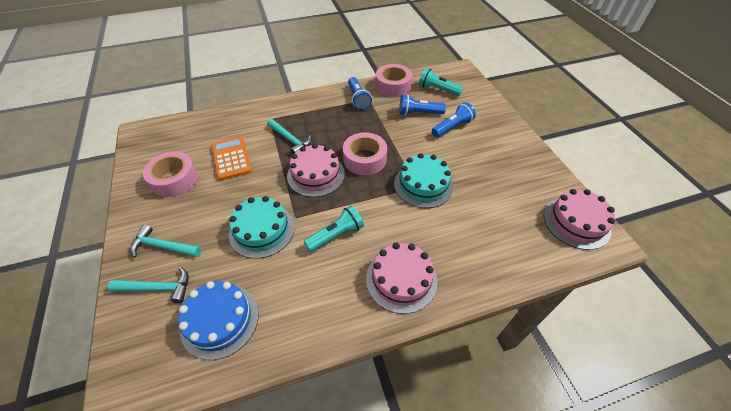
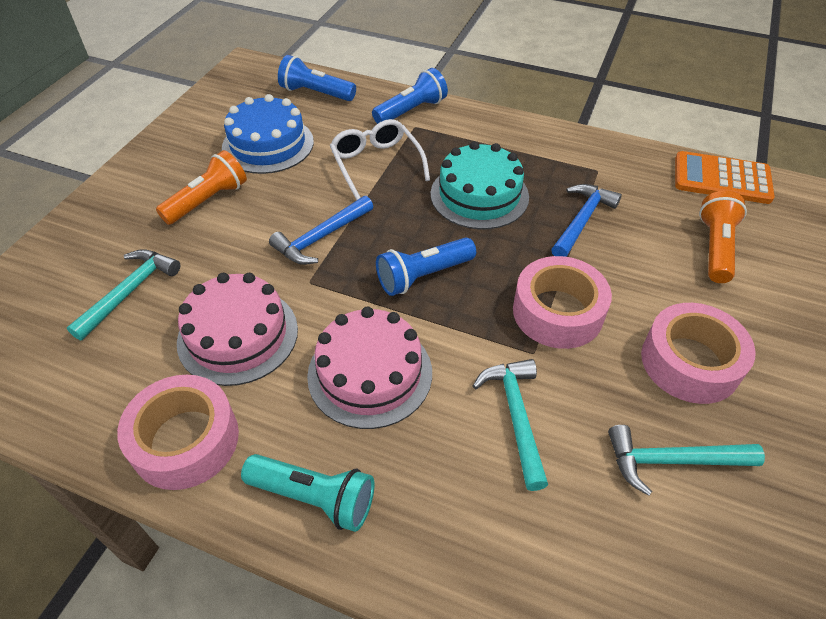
blue hammer: none = 0 -> [269,196,373,265] [551,184,622,257] = 2
orange flashlight: none = 0 -> [156,150,247,225] [699,191,747,283] = 2
pink cake: [287,144,345,197] [366,242,437,314] [544,189,615,250] = 3 -> [177,273,298,386] [307,307,432,429] = 2
turquoise cake: [229,196,295,259] [394,153,453,208] = 2 -> [431,141,529,230] = 1
turquoise flashlight: [304,206,364,252] [419,68,463,96] = 2 -> [241,454,374,532] = 1
white glasses: none = 0 -> [330,119,430,200] = 1

